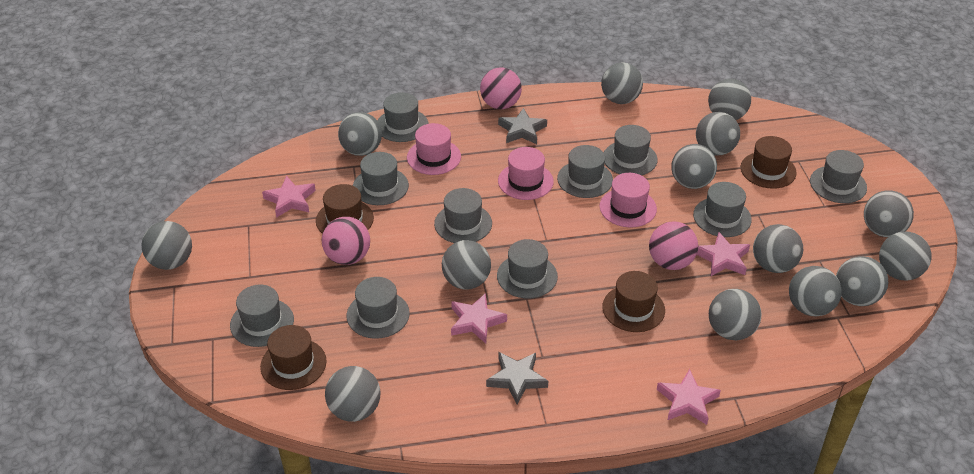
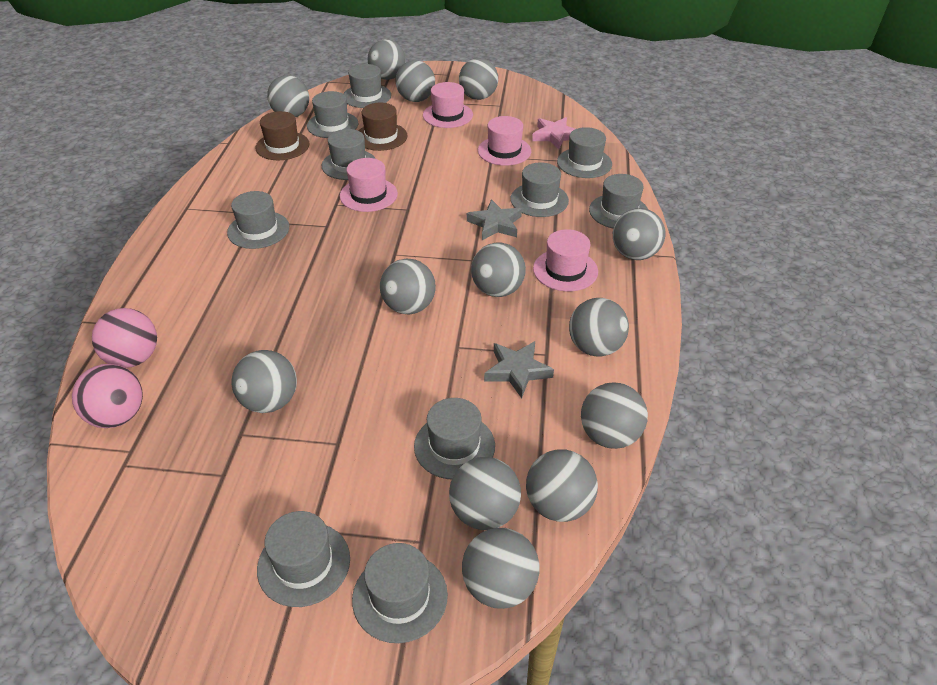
brown hat: [260,325,327,390] [316,184,374,234] [602,271,665,332] [741,136,797,189] = 4 -> [255,111,309,160] [358,102,408,151] = 2
grey ball: [142,221,192,270] [325,366,381,422] [338,112,382,156] [442,240,491,289] [601,62,643,104] [671,144,717,189] [696,112,740,156] [708,79,751,120] [709,289,761,340] [753,224,803,273] [789,266,842,317] [836,256,888,306] [864,190,914,237] [879,232,932,280] = 14 -> [231,350,297,413] [267,75,309,117] [368,39,406,80] [380,259,436,314] [395,60,435,102] [449,457,521,530] [459,58,498,100] [462,528,539,609] [471,242,526,297] [526,449,598,522] [569,298,629,357] [581,382,648,449] [613,208,665,260] = 13
pink ball: [322,217,370,265] [480,67,522,109] [649,221,698,270] = 3 -> [72,364,143,428] [92,308,157,368] = 2
pink hat: [407,123,461,175] [498,147,554,200] [599,173,657,227] = 3 -> [340,158,398,212] [423,82,473,128] [478,116,531,166] [533,229,598,291] = 4
pink star: [262,176,316,218] [451,293,507,344] [657,369,721,425] [697,232,750,276] = 4 -> [532,117,575,149] = 1

